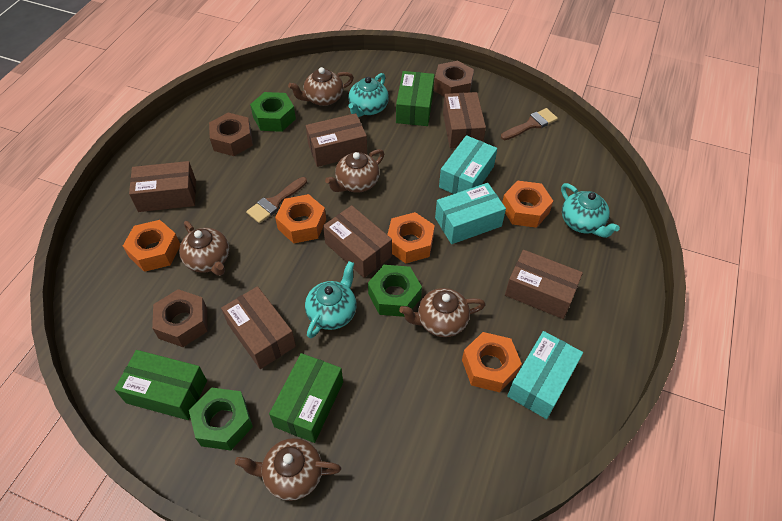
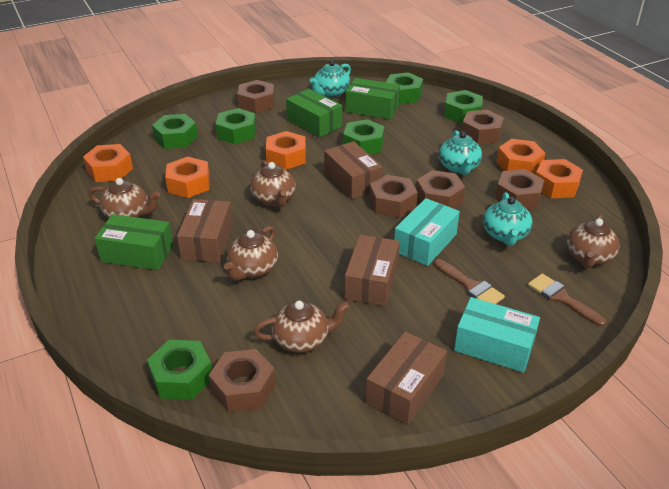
brown box: [129,161,196,212] [221,286,296,369] [306,113,367,167] [323,205,392,278] [443,92,486,148] [505,250,583,319] = 6 -> [177,199,233,262] [324,141,383,199] [344,235,400,306] [366,332,447,425] = 4
brown nut: [152,289,207,347] [209,113,253,156] [434,61,474,96] = 3 -> [209,349,276,412] [238,80,275,113] [369,175,418,218] [416,170,465,209] [462,109,504,144] [495,169,544,209] = 6
green nut: [189,387,253,450] [250,92,296,132] [368,265,422,317] = 3 -> [147,340,212,400] [152,114,198,149] [216,108,256,144] [343,119,384,155] [386,72,423,104] [444,90,483,124] = 6
turquoise box: [435,183,506,244] [439,135,497,194] [507,331,583,419] = 3 -> [394,198,460,266] [454,297,540,373] = 2

